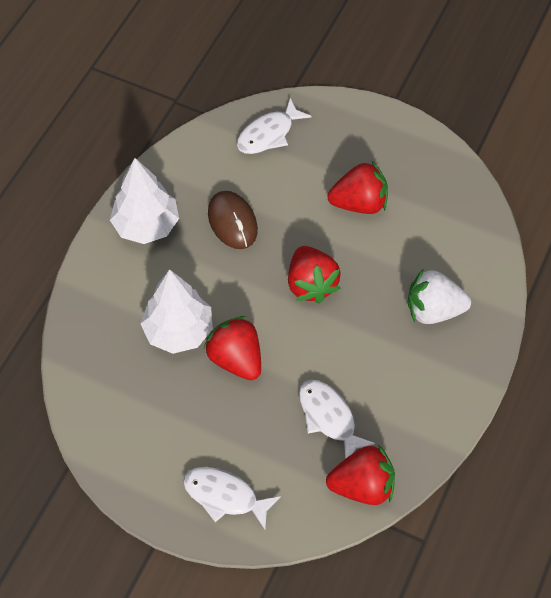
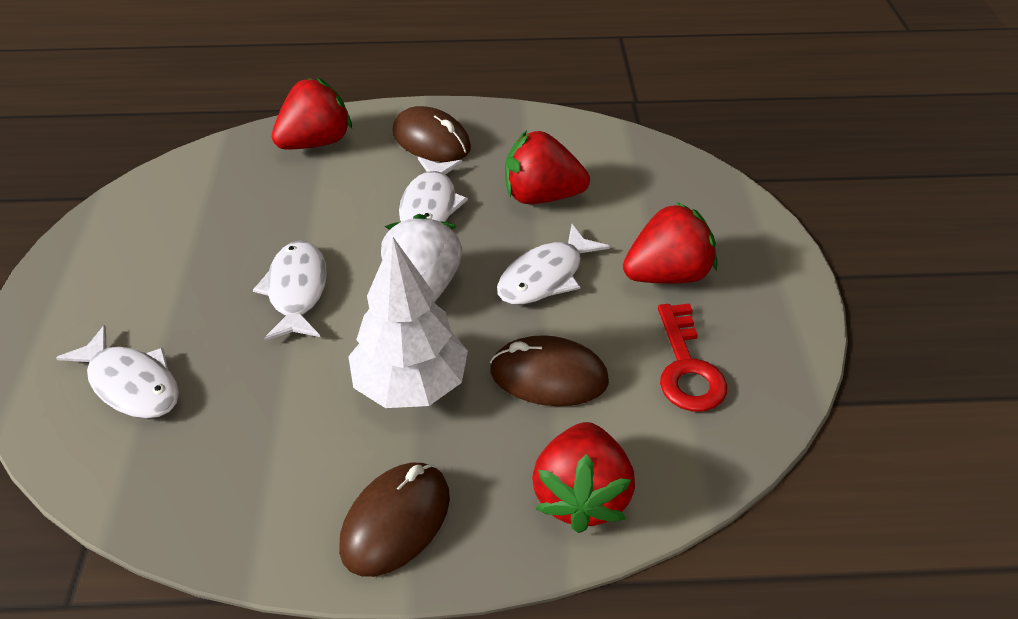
brown mouse: [208,191,258,249] = 1 -> [339,463,450,577] [392,106,471,162] [490,335,609,406] = 3
red key: none = 0 -> [658,304,727,412] = 1
white fish: [183,467,281,530] [237,98,312,154] [299,380,375,459] = 3 -> [56,325,179,419] [253,240,327,341] [399,157,468,222] [497,224,610,305] = 4
white tree: [110,158,179,244] [140,269,213,354] = 2 -> [348,237,468,408] = 1

